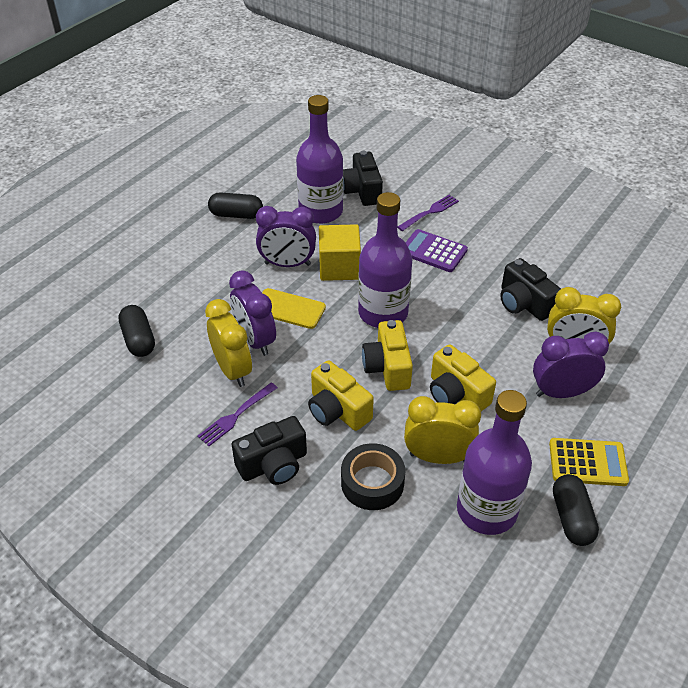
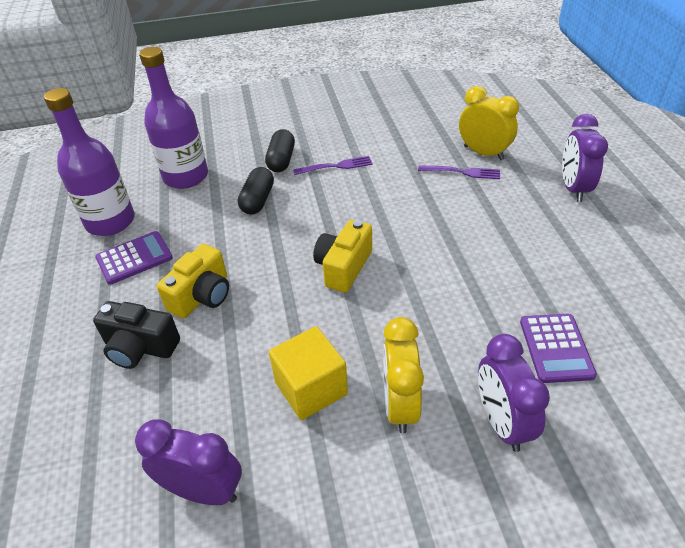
black camera: [231,416,307,485] [343,151,383,206] [500,258,561,321] = 3 -> [93,301,180,369] = 1
black capsule: [118,305,155,357] [208,192,263,219] [553,474,599,546] = 3 -> [238,167,274,215] [265,129,295,172] = 2
black tape: [341,443,405,510] = 1 -> none = 0
purple bottle: [296,95,343,224] [358,192,412,328] [457,390,532,535] = 3 -> [44,88,135,236] [139,47,208,189] = 2
purple calculator: [406,229,468,272] = 1 -> [95,231,173,285] [520,314,597,383] = 2
yellow calculator: [549,438,629,486] = 1 -> none = 0
yellow camera: [308,360,374,431] [362,320,413,391] [430,344,496,411] = 3 -> [157,244,229,318] [313,220,372,293] = 2
yellow clock: [205,299,252,387] [404,396,481,464] [547,287,621,344] = 3 -> [383,317,424,433] [459,86,519,160] = 2
yellow phone: [262,288,326,329] = 1 -> none = 0

